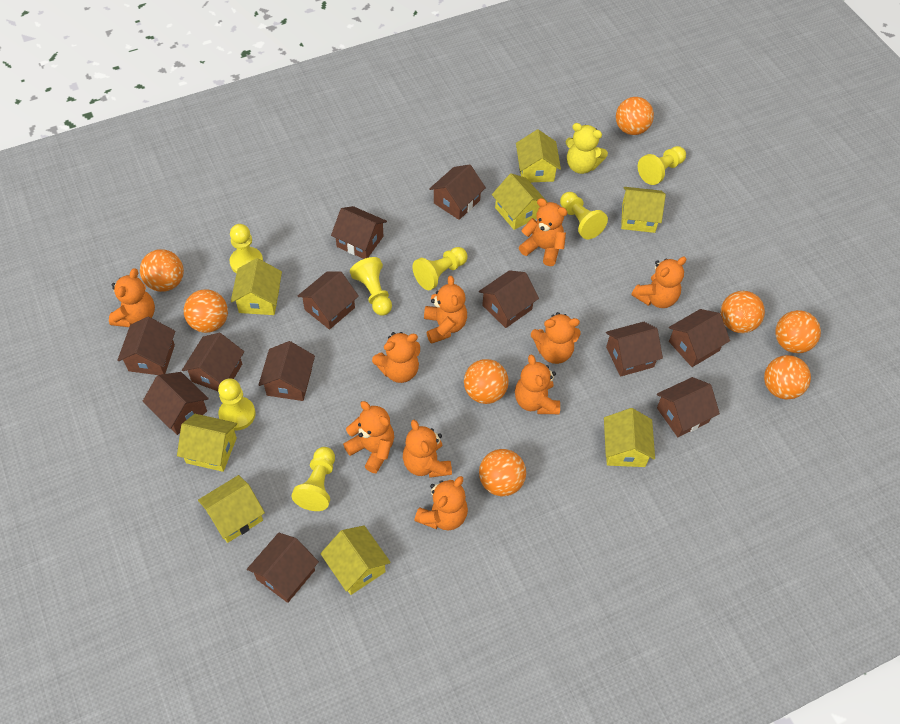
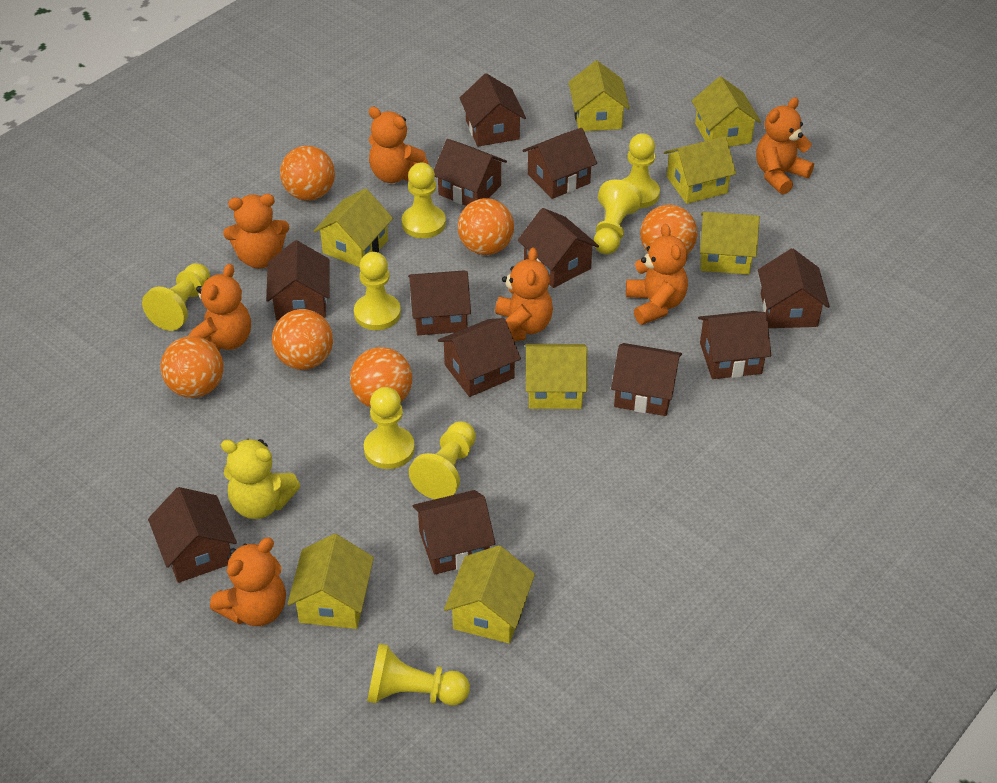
orange ball: [140,249,184,292] [184,289,228,333] [464,359,509,404] [479,449,526,496] [616,97,654,135] [721,291,765,333] [764,355,811,400] [775,310,821,353] = 8 -> [160,336,224,398] [272,309,333,370] [280,146,335,201] [350,347,412,408] [458,198,514,255] [640,205,697,255] = 6
orange teddy bear: [109,268,155,327] [343,401,394,473] [372,332,420,383] [403,420,452,478] [414,476,468,530] [424,276,467,344] [515,354,560,414] [519,198,567,266] [531,312,581,364] [632,257,687,308] = 10 -> [189,264,251,351] [210,537,286,626] [223,194,290,269] [369,107,429,183] [495,247,553,341] [626,224,688,325] [756,97,814,194] = 7
yellow pawn: [218,379,256,431] [230,224,263,274] [291,447,335,511] [350,257,392,315] [412,247,468,290] [560,192,608,239] [638,146,686,185] = 7 -> [142,263,210,331] [354,252,401,330] [364,387,415,469] [367,643,470,706] [402,163,446,238] [409,421,476,499] [594,180,642,254] [622,133,660,208] = 8

